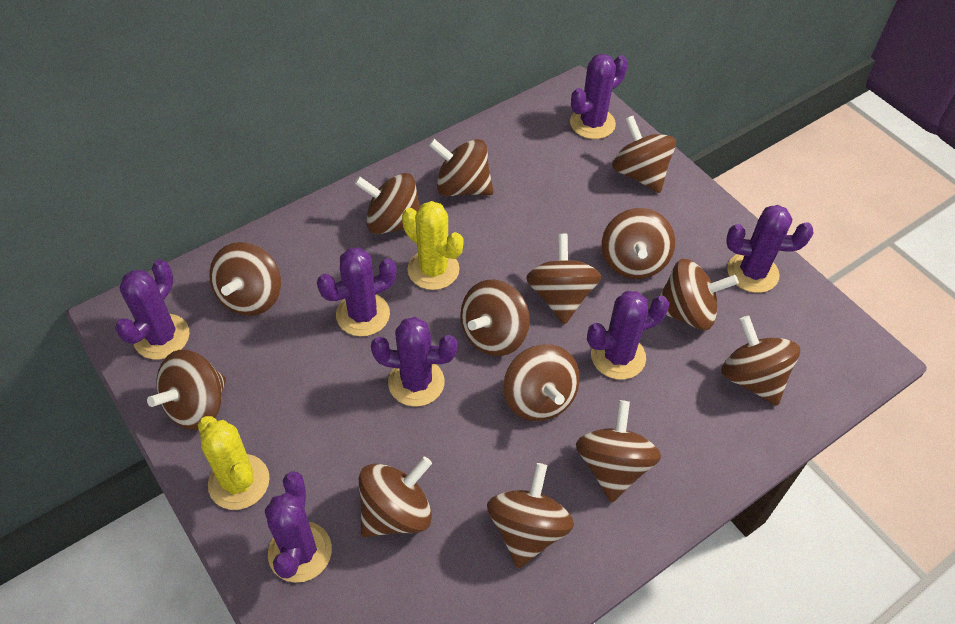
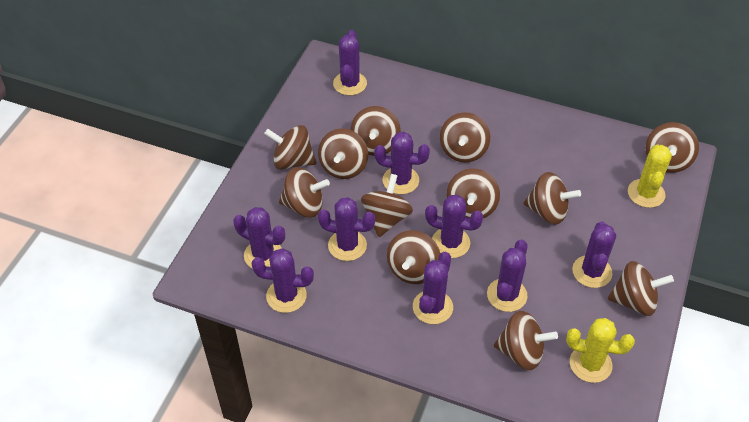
brown spinning top: [147,350,226,430] [209,242,281,316] [354,173,420,234] [359,457,432,537] [429,139,494,196] [460,280,530,356] [487,463,574,568] [503,344,580,421] [526,234,601,325] [576,400,661,503] [602,208,675,279] [612,116,676,193] [659,259,739,330] [721,316,800,406] = 14 -> [264,125,316,170] [279,167,330,218] [318,129,368,179] [351,106,401,156] [361,174,413,237] [387,230,441,284] [440,112,490,163] [447,168,500,218] [494,311,558,370] [524,172,581,225] [608,261,674,316] [646,122,699,173] = 12
purple cactus: [115,259,190,360] [265,472,332,583] [317,247,397,336] [371,317,457,406] [570,54,628,139] [587,291,670,380] [726,205,813,293] = 7 -> [233,207,285,269] [252,248,314,313] [318,197,375,261] [333,30,367,95] [374,132,430,194] [413,252,453,324] [425,195,483,258] [487,240,527,312] [572,221,616,288] = 9

